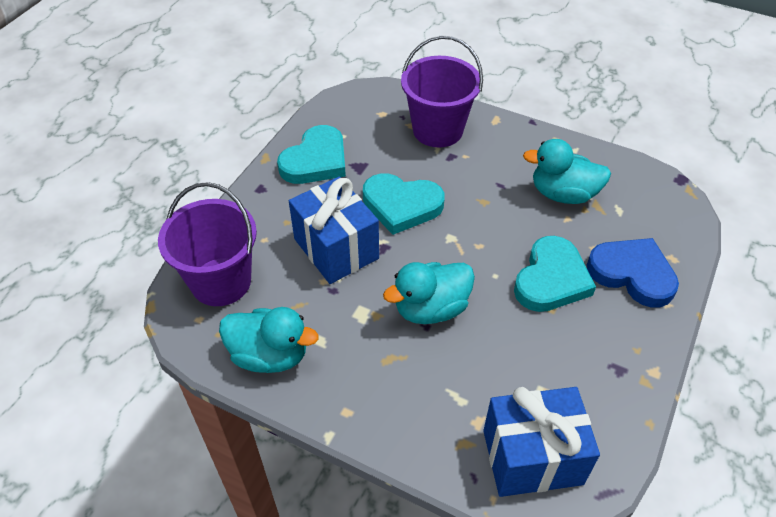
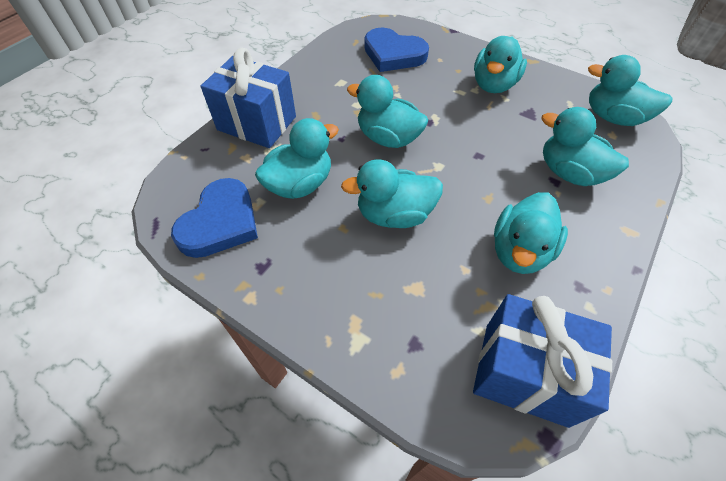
blue heart: [587,238,679,308] = 1 -> [171,178,258,258] [364,28,429,72] = 2
purple bucket: [158,182,257,306] [401,36,483,148] = 2 -> none = 0
turquoise duck: [219,307,319,373] [383,262,475,324] [523,139,611,204] = 3 -> [255,118,339,199] [341,159,443,228] [347,75,428,148] [474,36,527,93] [494,192,568,274] [541,107,629,186] [588,55,672,126] = 7
turquoise heart: [277,125,346,184] [363,173,445,235] [514,236,596,312] = 3 -> none = 0

